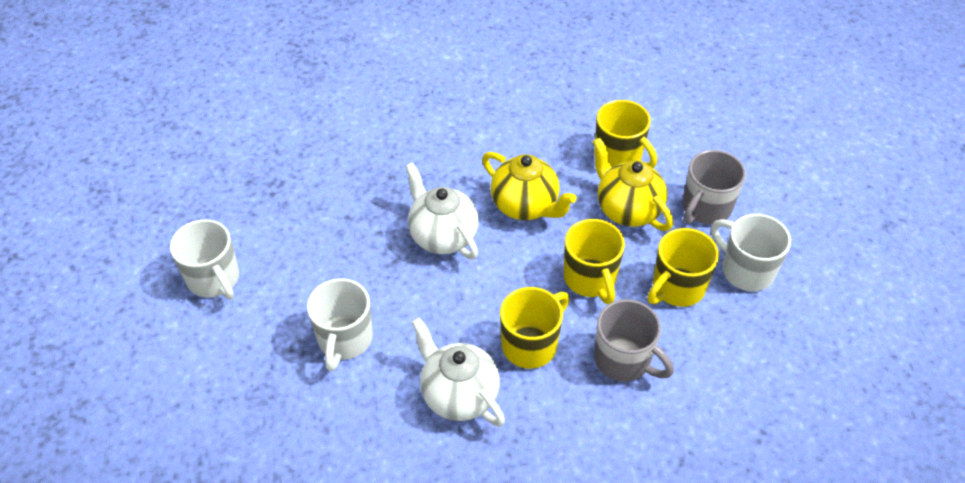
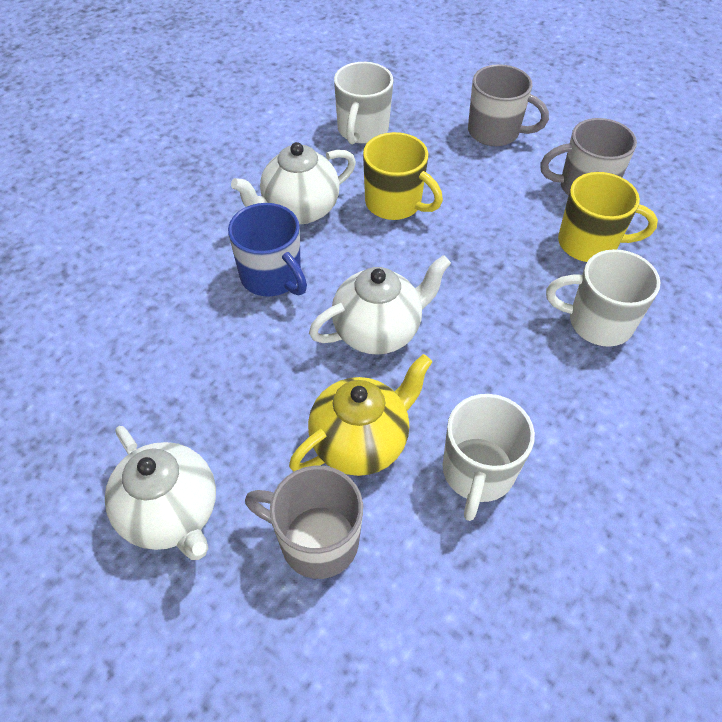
blue mug: none = 0 -> [228,203,307,297] = 1
grey mug: [594,299,674,382] [683,150,746,224] = 2 -> [245,466,363,579] [468,64,549,146] [540,118,637,196] = 3
white teapot: [405,162,479,260] [411,318,505,427] = 2 -> [105,426,216,560] [231,142,356,224] [309,255,451,355] = 3
yellow mug: [500,287,569,369] [564,219,625,304] [594,100,657,168] [647,228,719,307] = 4 -> [363,132,443,220] [558,172,658,262] = 2
yellow teapot: [482,152,577,220] [593,138,673,231] = 2 -> [289,354,432,476] = 1

